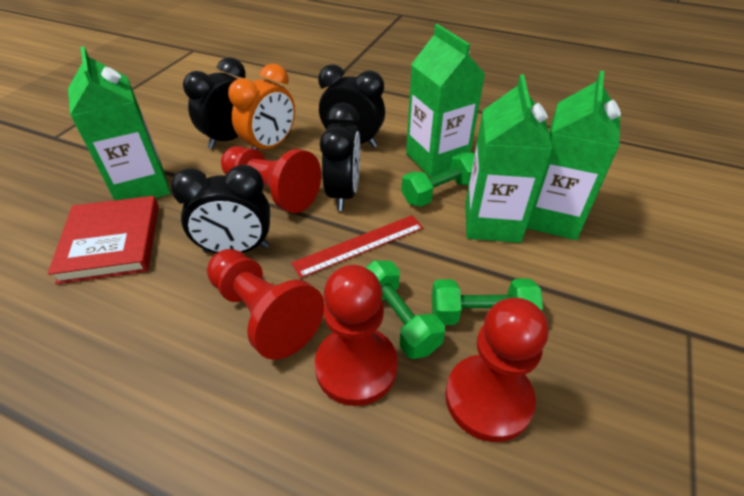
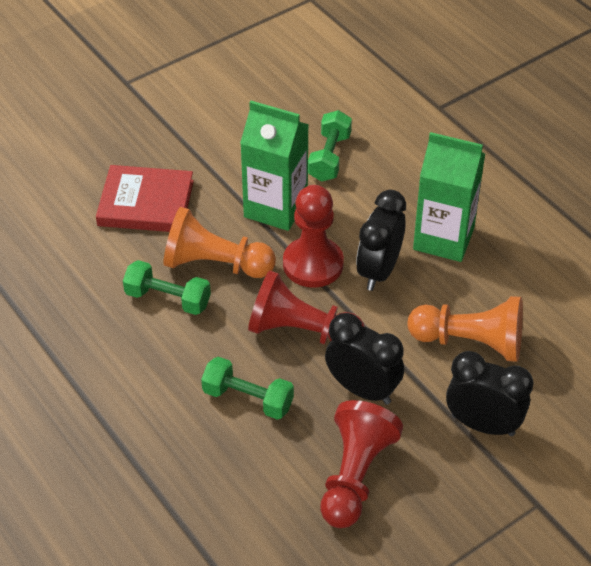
black clock: [171,165,270,253] [183,57,246,149] [318,65,385,148] [320,103,360,211] = 4 -> [325,313,404,405] [356,190,406,291] [446,351,534,436] = 3
green carton: [68,46,170,200] [406,24,485,177] [465,75,553,243] [527,71,621,240] = 4 -> [240,101,309,231] [413,132,485,262] = 2
orange clock: [228,64,295,150] = 1 -> none = 0
orange pawn: none = 0 -> [163,207,276,278] [408,296,523,362] = 2
red pawn: [207,249,324,360] [221,146,321,213] [315,265,398,406] [445,298,548,442] = 4 -> [248,270,365,345] [283,185,344,288] [320,400,403,528] = 3
red ruler: [291,215,423,278] = 1 -> none = 0

